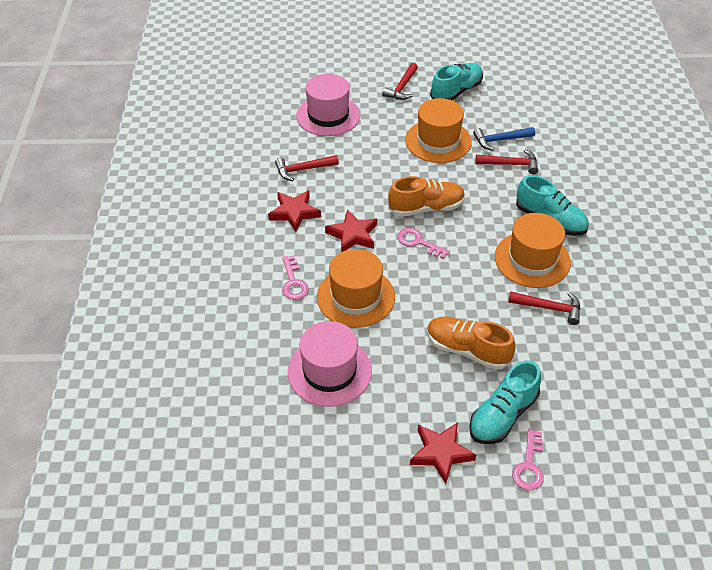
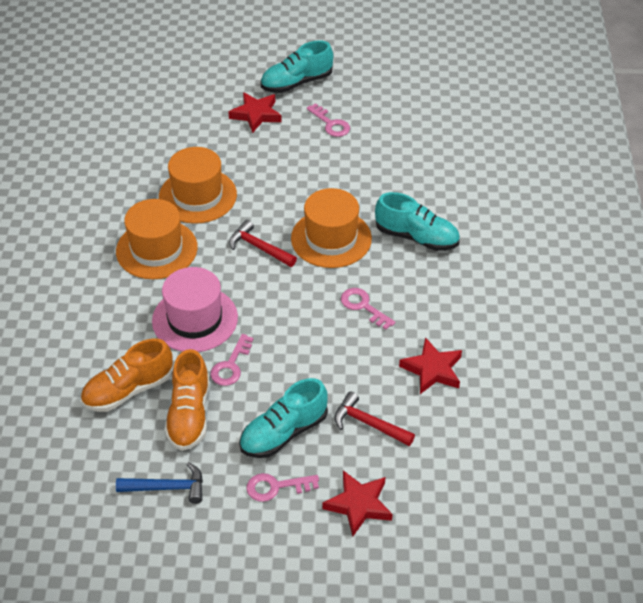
pink hat: [288,321,372,407] [296,74,361,136] = 2 -> [152,267,238,352] = 1
pink key: [282,256,309,300] [397,228,450,259] [512,429,544,491] = 3 -> [210,334,254,386] [247,473,319,502] [307,103,350,137] [341,288,395,330] = 4
red hammer: [275,155,339,181] [382,63,418,100] [475,149,538,174] [508,291,580,325] = 4 -> [229,220,297,267] [335,391,415,446] = 2

